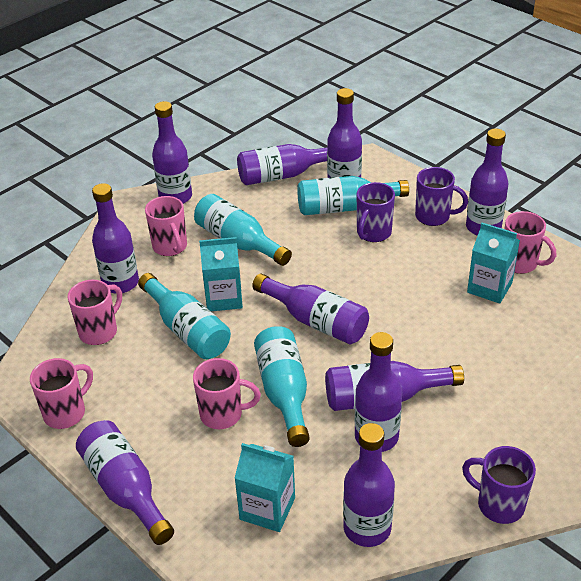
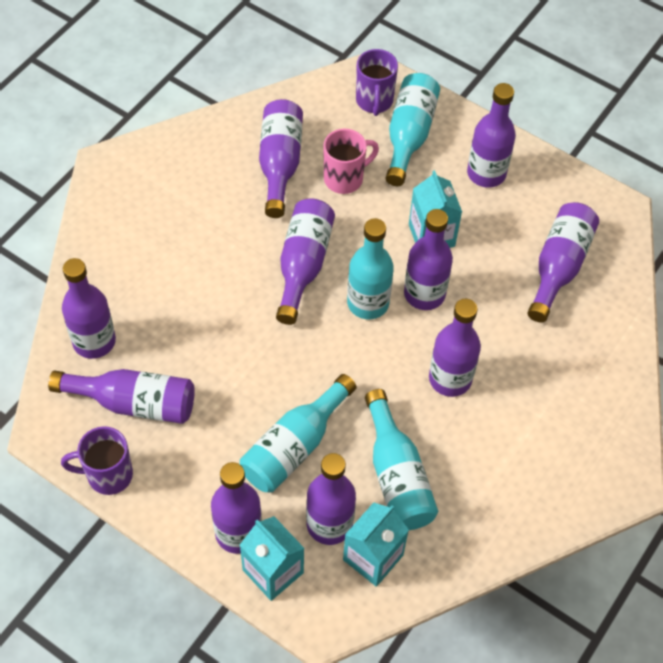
pink mug: [30,358,93,429] [68,280,122,345] [145,196,187,256] [193,358,261,429] [505,211,556,274] = 5 -> [323,129,379,194] = 1
purple mug: [357,182,395,242] [415,167,468,226] [462,446,536,524] = 3 -> [61,426,133,495] [356,49,398,116] = 2

